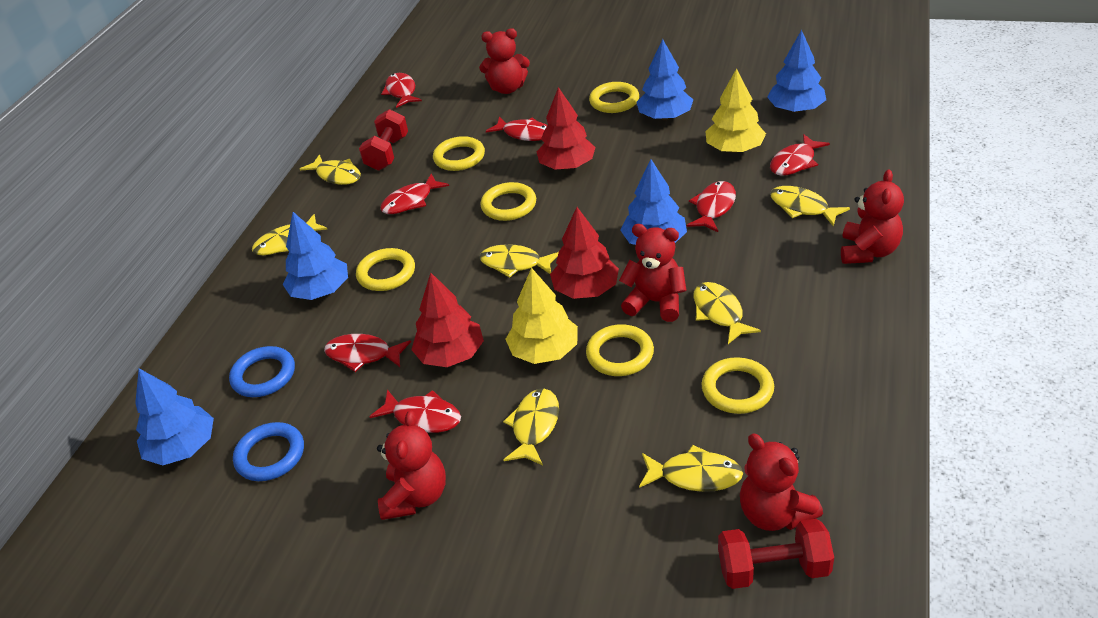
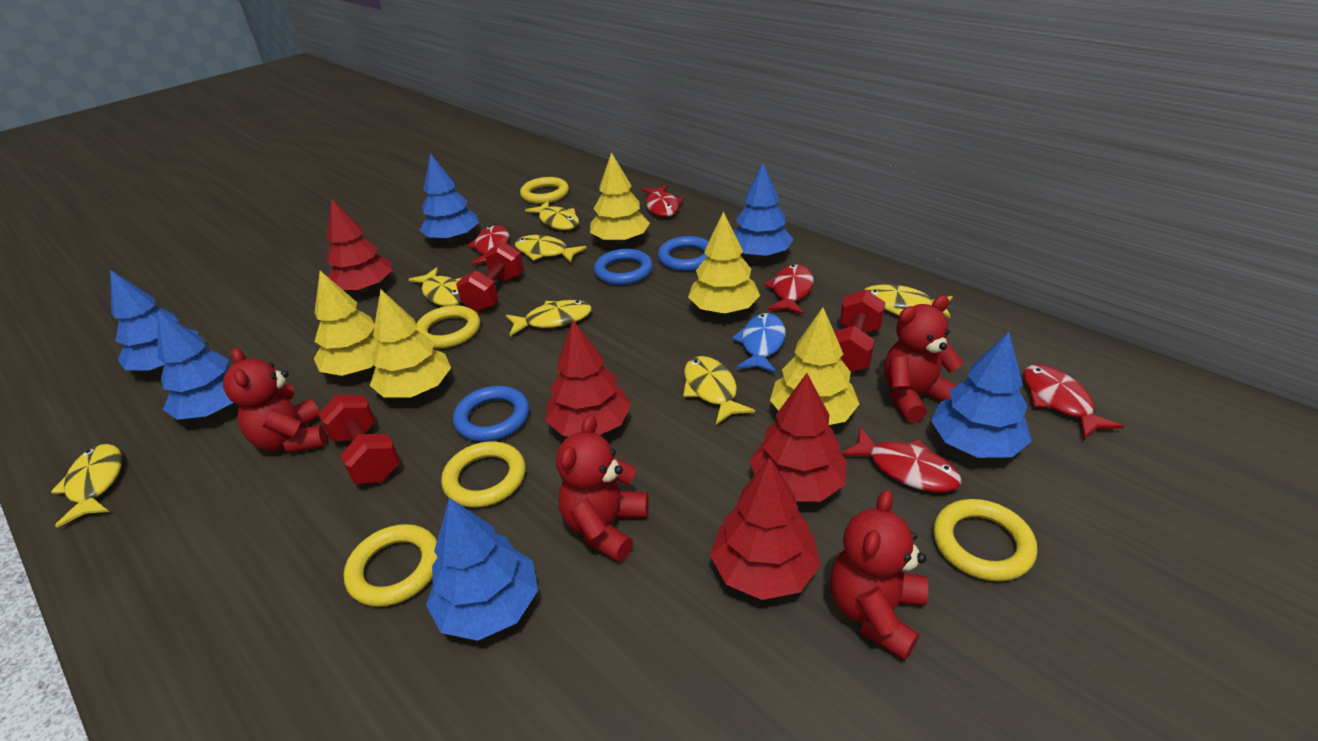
blue fish: none = 0 -> [732,313,786,373] = 1
blue ring: [229,346,295,397] [233,422,304,481] = 2 -> [453,386,529,442] [594,249,653,285] [658,236,709,271] = 3
blue tree: [135,369,214,465] [283,212,348,300] [620,159,687,245] [636,39,693,120] [767,30,826,113] = 5 -> [110,270,198,370] [157,310,234,420] [419,153,479,242] [426,498,538,641] [733,163,794,258] [931,332,1031,458] = 6
red dumbbell: [359,109,408,170] [718,519,834,589] = 2 -> [318,395,400,484] [456,242,524,312] [834,290,886,372] = 3
red fish: [324,334,411,372] [369,389,461,433] [380,174,449,214] [381,73,422,108] [486,116,547,141] [686,181,736,232] [770,134,830,176] = 7 -> [467,225,509,265] [641,185,683,217] [764,264,814,314] [841,427,962,493] [1023,364,1124,439] = 5
red teddy bear: [377,411,446,520] [479,28,530,94] [619,224,687,322] [740,434,823,531] [841,170,904,264] = 5 -> [223,348,327,454] [556,415,649,562] [830,490,928,661] [884,295,964,422] = 4
red tree: [411,273,484,367] [537,87,595,170] [550,207,619,299] = 3 -> [326,199,392,292] [545,321,631,436] [710,458,821,600] [750,373,847,502] = 4
yellow ring: [356,248,415,291] [433,136,485,171] [480,182,536,221] [586,324,654,376] [589,82,639,113] [702,357,774,414] = 6 -> [344,524,438,607] [416,305,480,348] [441,442,525,507] [520,177,569,204] [933,499,1037,581] = 5
yellow tree: [506,267,578,364] [705,68,766,153] = 2 -> [314,271,377,376] [370,289,451,397] [590,152,650,244] [688,212,760,314] [770,307,859,425] = 5

